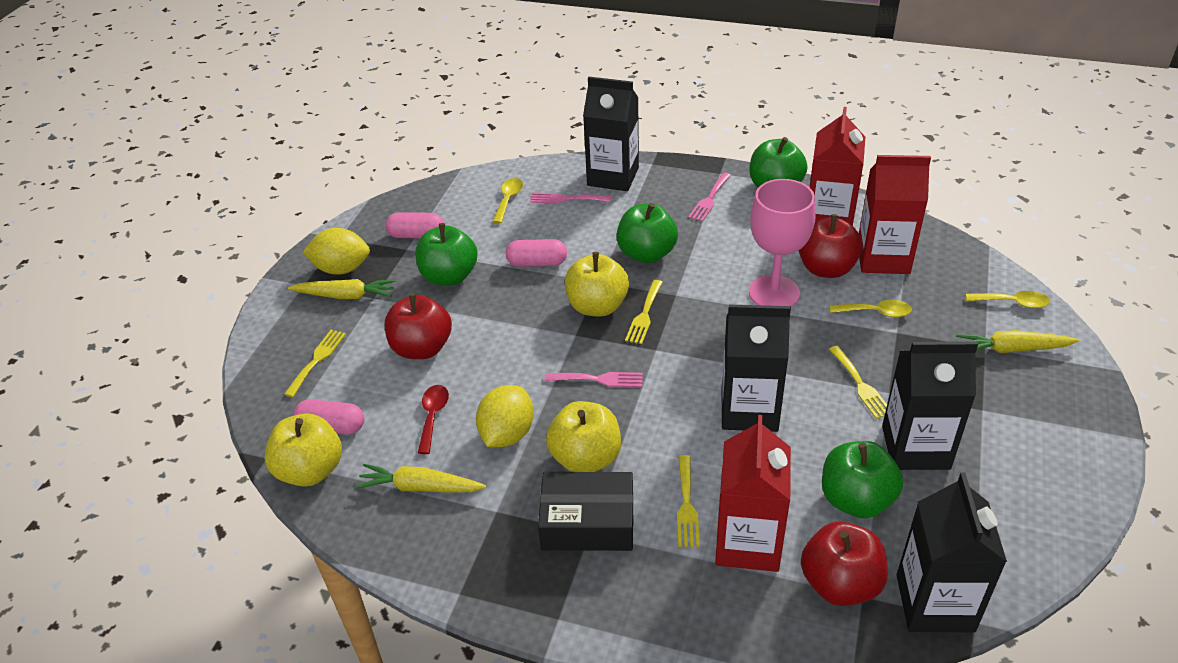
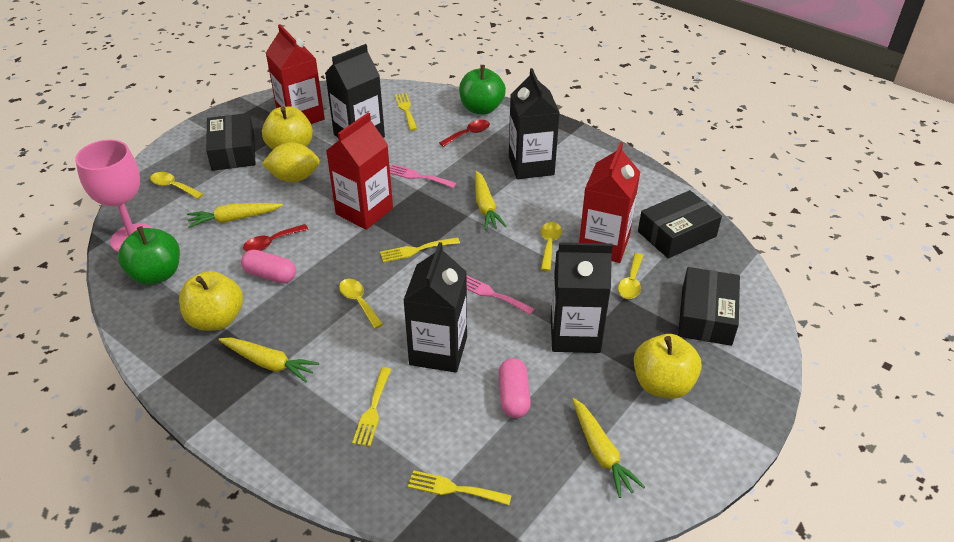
black box: [538,472,633,551] = 1 -> [206,113,256,171] [638,190,722,258] [678,267,740,346] = 3
green apple: [415,223,478,286] [617,203,678,263] [750,137,807,188] [822,441,903,519] = 4 -> [118,226,180,285] [459,65,506,114] = 2
pink capsule: [294,399,364,435] [385,212,444,238] [506,239,567,267] = 3 -> [241,250,296,283] [499,358,531,418] = 2
pink fork: [530,192,611,203] [545,372,643,387] [688,173,731,222] = 3 -> [390,164,457,188] [466,275,535,315] = 2
red apple: [385,294,452,359] [799,214,862,278] [801,522,888,606] = 3 -> none = 0
red spoon: [418,385,449,454] = 1 -> [243,224,308,251] [439,120,490,147] = 2
yellow carrot: [288,279,396,299] [355,464,486,493] [956,330,1079,353] = 3 -> [187,203,283,228] [218,338,319,383] [475,171,507,230] [572,398,645,498] = 4
yellow lemon: [303,228,370,275] [476,385,534,447] = 2 -> [262,142,320,182] = 1
yellow spoon: [492,178,523,223] [830,300,912,317] [966,291,1050,308] = 3 -> [150,172,204,199] [339,279,383,329] [541,222,562,271] [618,253,644,299] = 4

